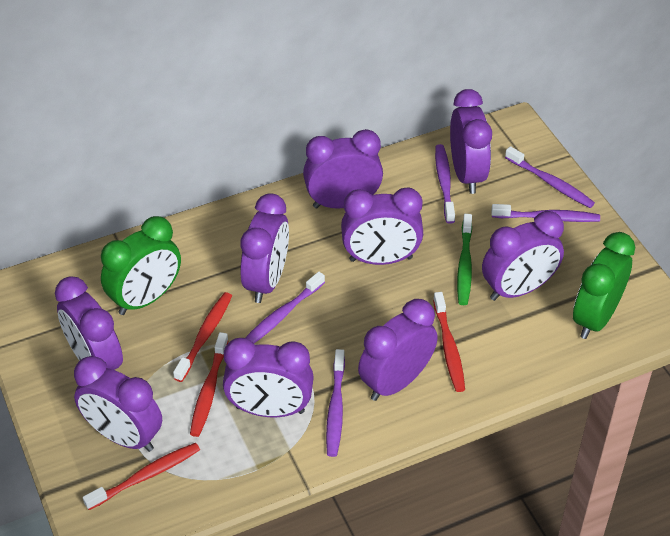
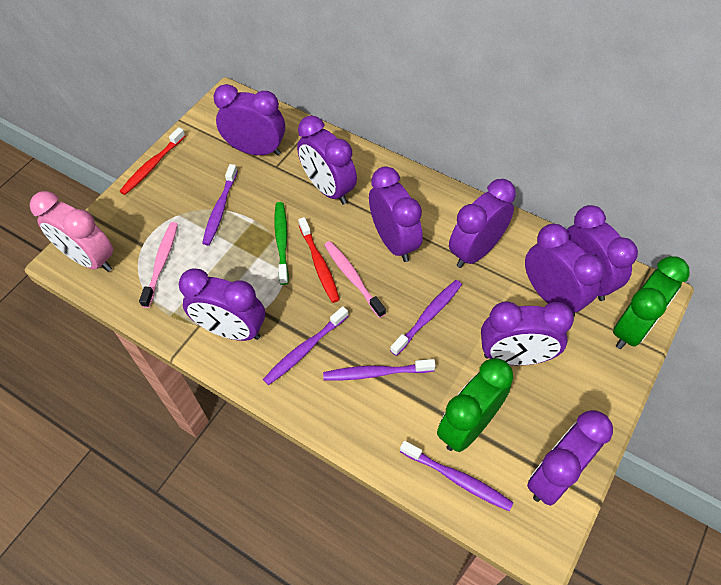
pink clock: none = 0 -> [30,191,113,272] = 1
pink toothbrush: none = 0 -> [139,222,178,308] [324,241,386,318] = 2
red toothbrush: [83,443,200,510] [173,292,232,382] [190,332,229,437] [433,292,465,392] = 4 -> [120,127,185,195] [298,217,340,303] = 2

